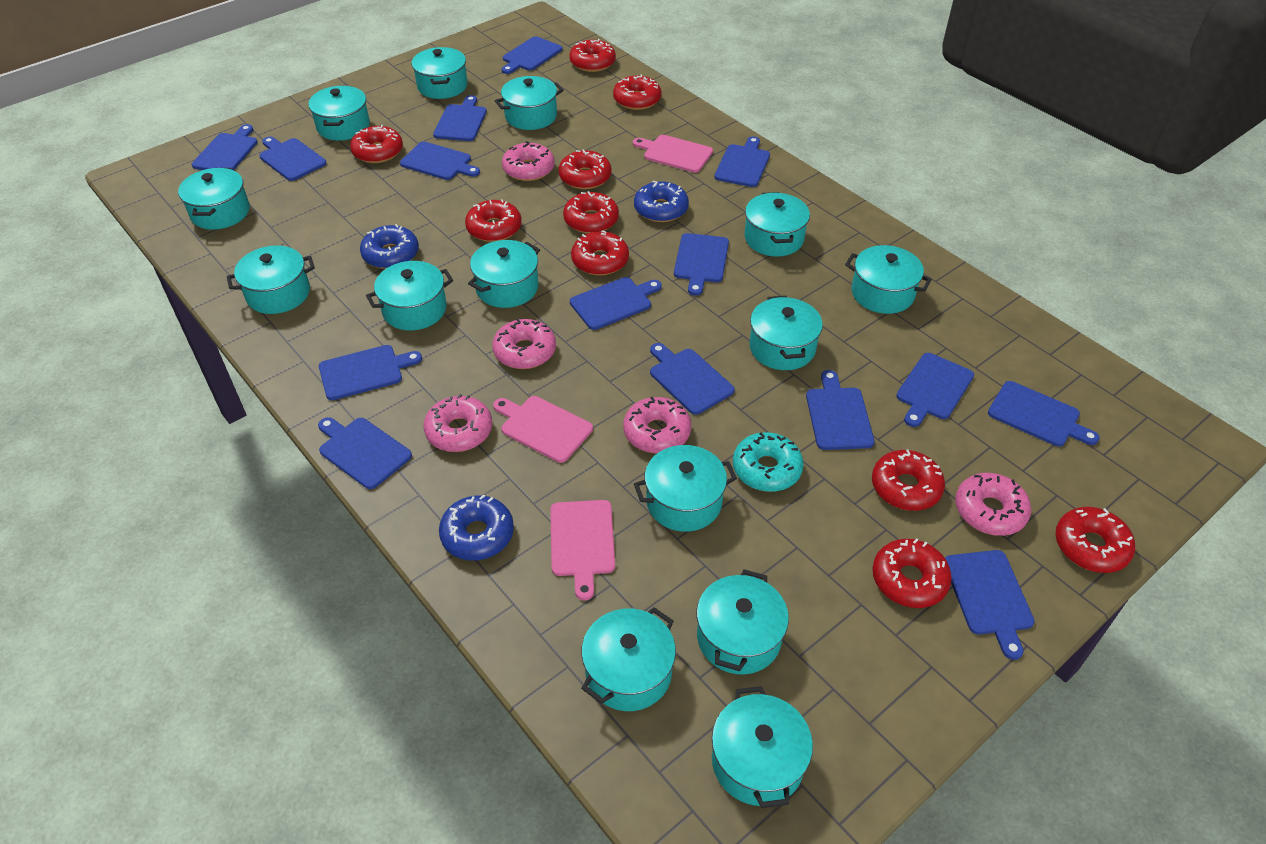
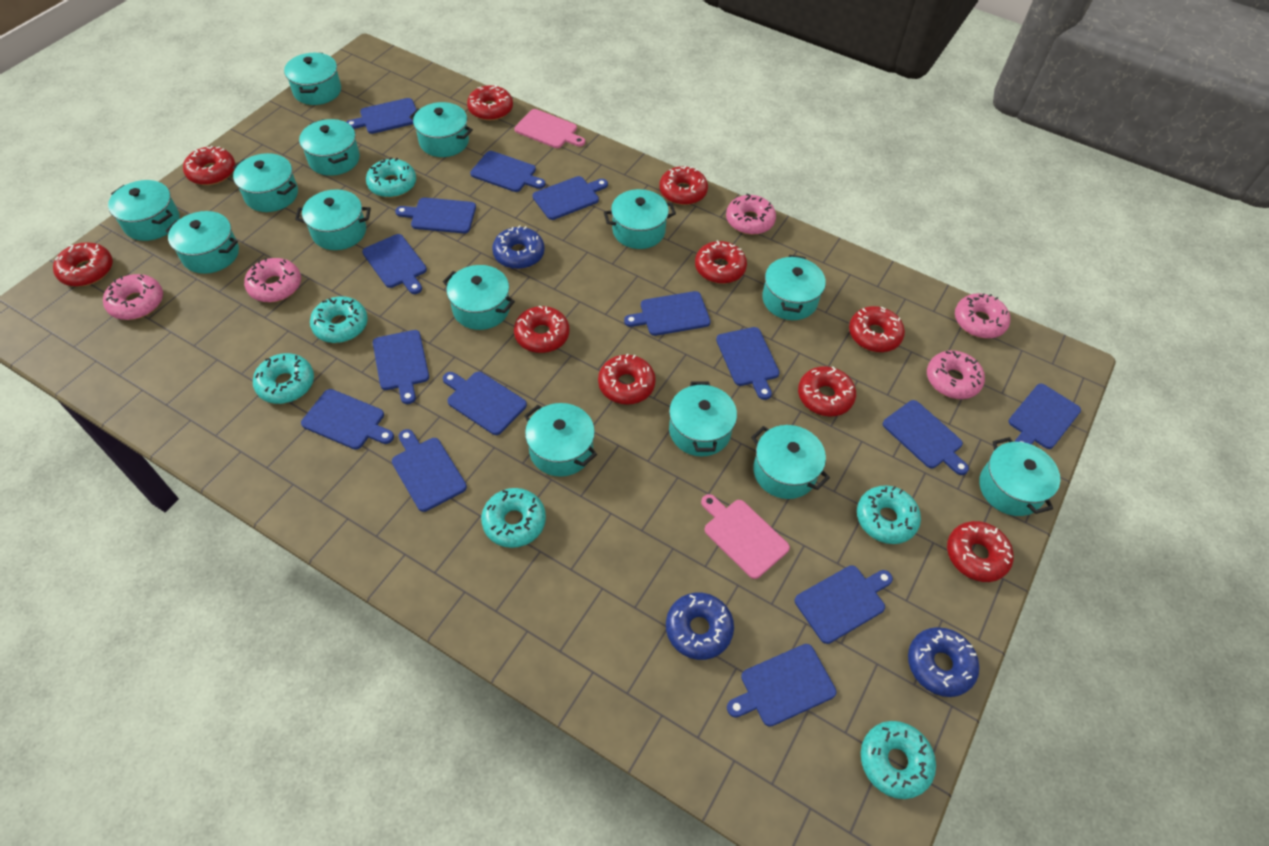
pink cutting board: [493,396,593,463] [550,500,615,600] [633,135,713,173] = 3 -> [514,109,585,148] [701,494,790,579] = 2
turquoise donut: [733,432,804,492] = 1 -> [253,353,314,404] [310,296,368,343] [366,157,416,198] [481,488,546,548] [857,485,921,544] [861,721,936,799] = 6

